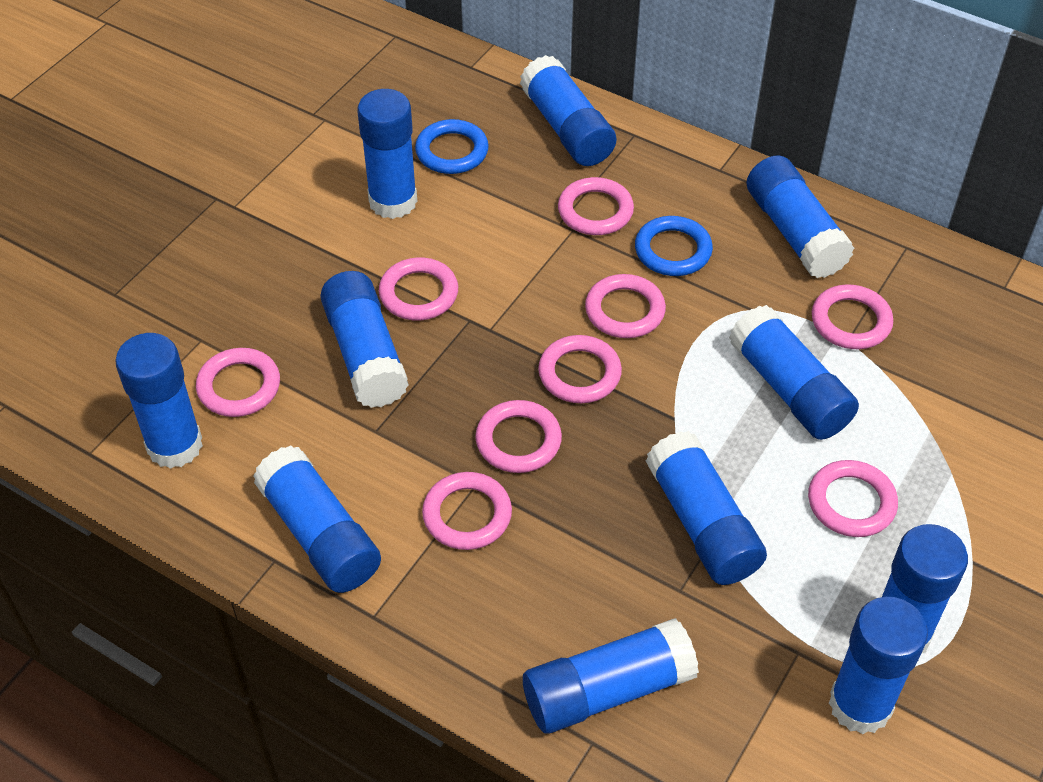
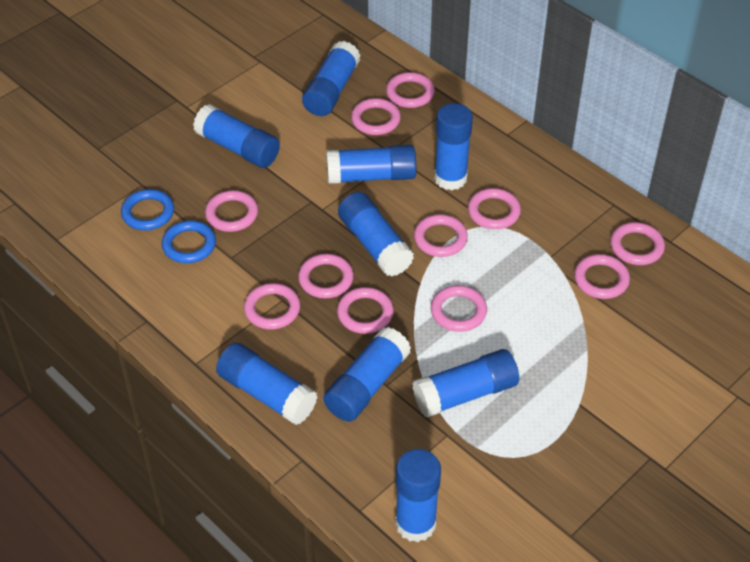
blue glue stick: [115,333,203,469] [253,445,381,593] [320,271,409,408] [357,89,417,219] [520,55,617,166] [523,618,699,734] [646,431,767,585] [729,305,859,440] [746,155,854,278] [829,597,928,734] [882,524,968,654] = 11 -> [193,104,280,168] [216,343,317,425] [302,41,360,116] [323,327,411,422] [326,145,416,184] [338,192,414,277] [395,449,441,542] [413,349,519,417] [434,103,473,190] = 9
pink ring: [196,348,280,417] [379,257,458,321] [422,472,512,550] [475,400,562,473] [538,335,622,403] [558,177,634,235] [585,274,666,338] [808,460,898,537] [812,284,893,349] = 9 -> [205,190,258,232] [244,283,300,329] [298,254,354,298] [337,287,394,334] [351,98,401,135] [386,72,435,108] [414,214,468,257] [431,285,487,332] [468,188,521,229] [574,254,630,299] [610,222,665,265] = 11

